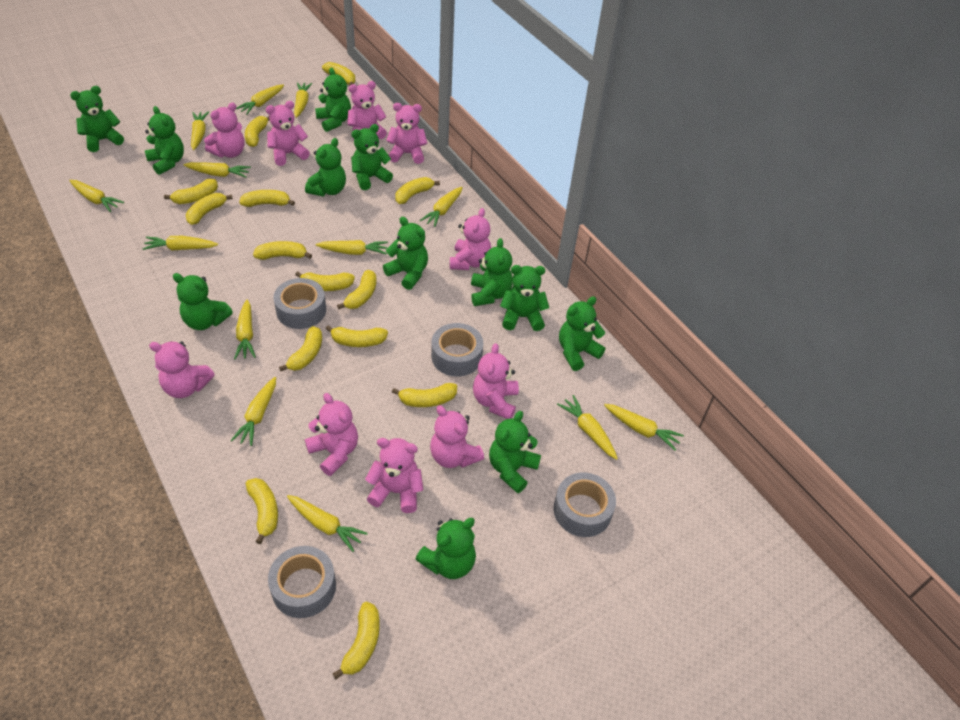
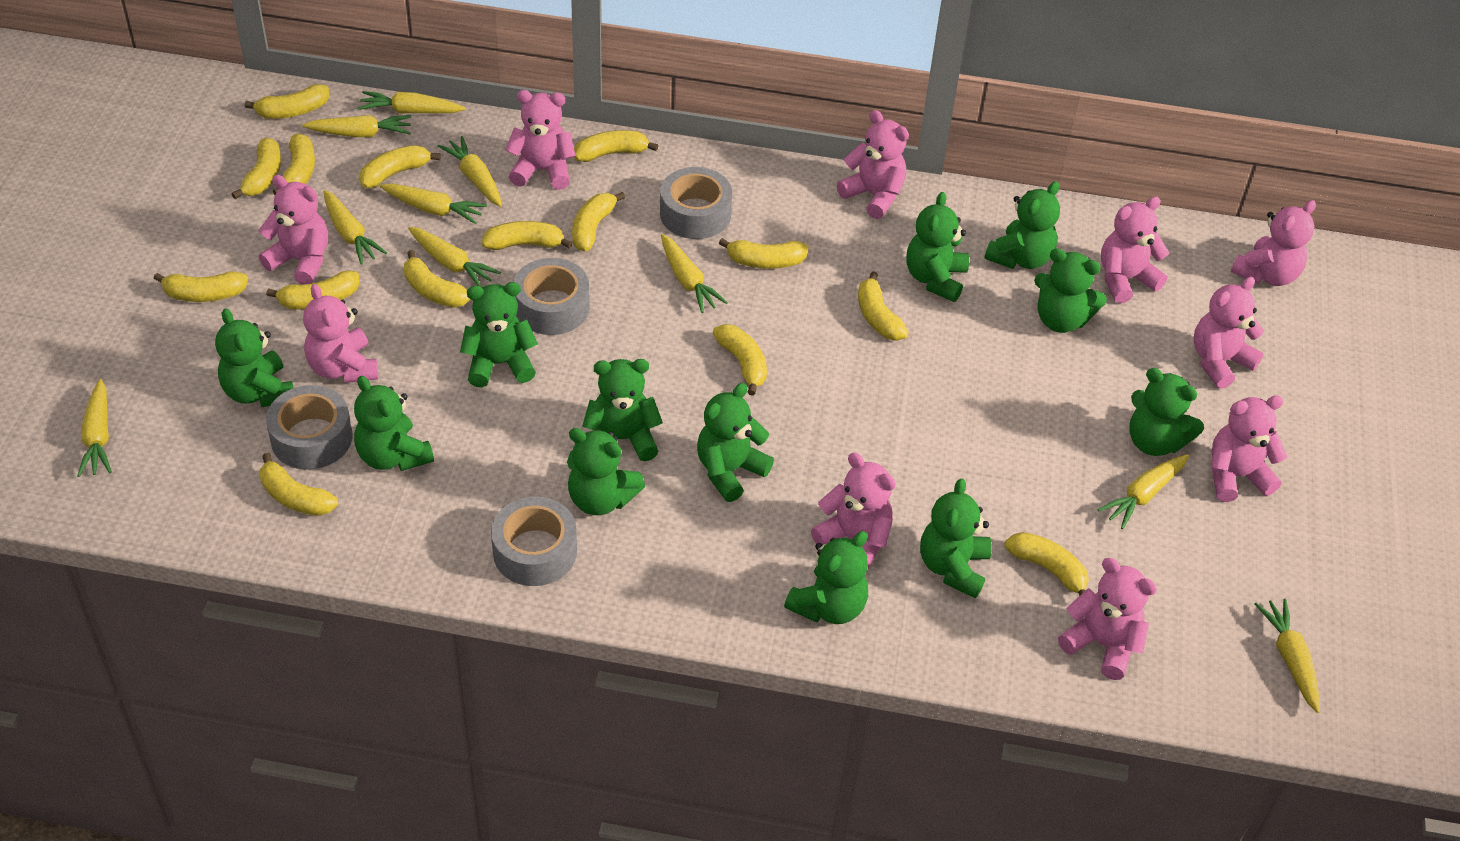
yellow banana: [164,179,218,204] [186,193,233,225] [239,190,295,207] [245,116,270,147] [246,478,278,544] [253,241,312,260] [279,326,322,371] [295,271,355,291] [322,62,355,85] [326,325,388,347] [333,602,380,679] [337,270,376,309] [392,383,457,407] [395,177,440,204] = 14 -> [154,271,248,302] [232,138,281,199] [245,84,329,119] [260,453,338,516] [266,271,360,309] [273,133,315,195] [359,145,440,188] [404,250,471,308] [482,221,572,250] [572,192,625,251] [574,130,658,162] [713,324,767,396] [719,238,809,269] [858,271,909,341] [1005,532,1089,596] = 15
yellow carrot: [69,180,124,212] [143,236,218,251] [184,162,251,178] [191,112,209,150] [230,377,276,446] [234,300,256,360] [236,85,284,114] [287,495,368,552] [294,82,312,118] [316,240,388,255] [420,187,463,227] [557,395,618,460] [604,404,684,451] = 13 -> [77,379,112,477] [302,115,411,137] [324,190,387,264] [358,91,466,113] [380,184,487,224] [408,227,501,288] [438,136,502,207] [661,234,728,313] [1097,454,1189,529] [1255,598,1320,713] = 10

